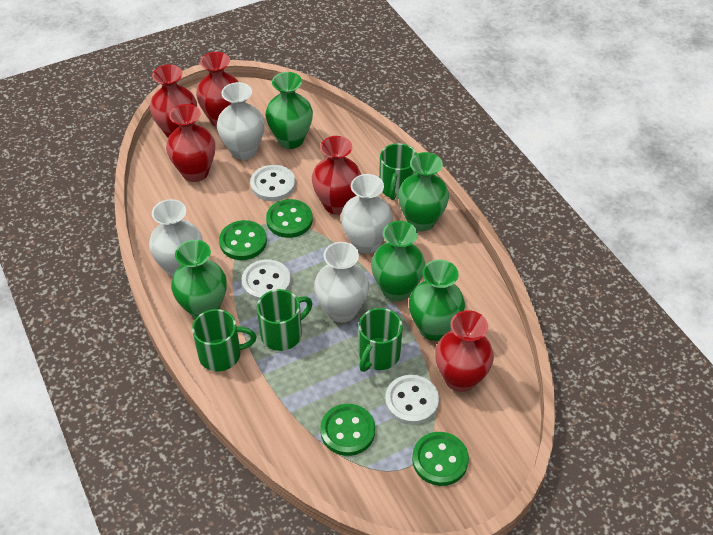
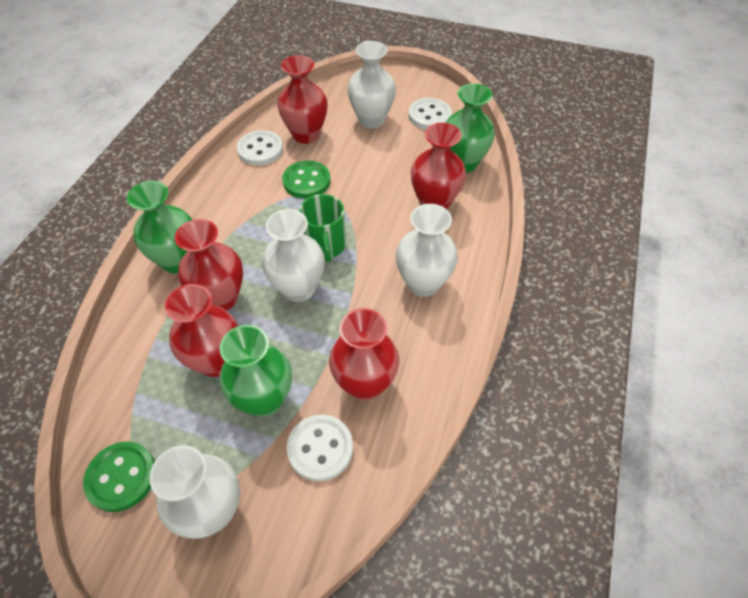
green button: [219,220,267,260] [266,199,313,238] [320,404,375,456] [412,432,469,486] = 4 -> [83,442,155,512] [282,161,330,199] = 2
green mug: [192,309,256,371] [257,289,312,351] [359,308,403,372] [379,143,417,200] = 4 -> [299,194,346,262] = 1
green vase: [171,240,227,319] [266,72,313,149] [371,221,425,301] [398,152,449,231] [409,260,465,341] = 5 -> [127,181,193,274] [220,325,292,417] [446,83,495,173] = 3

